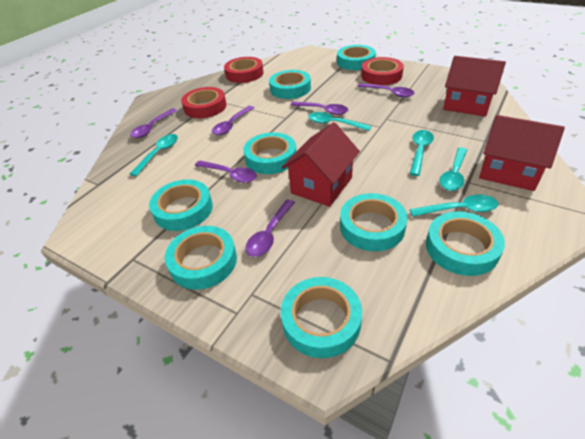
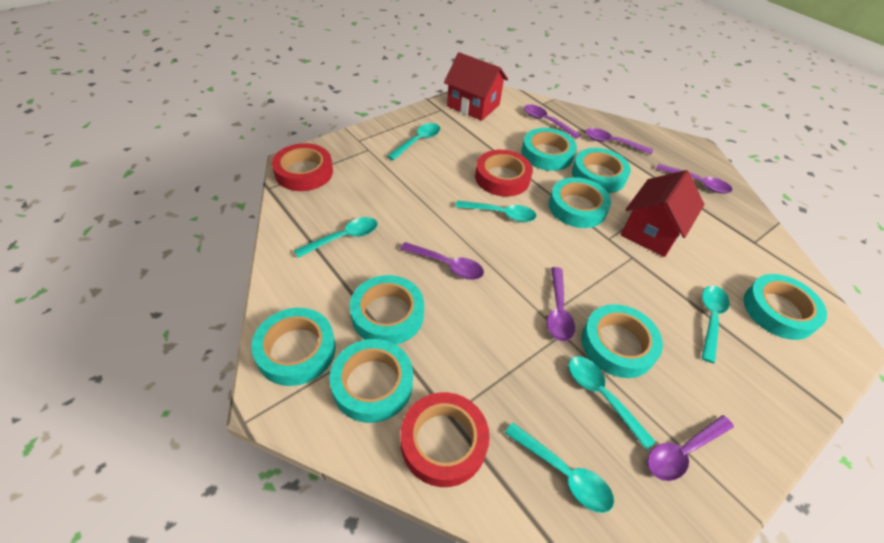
red house: [282,122,360,207] [443,56,506,117] [479,115,565,191] = 3 -> [444,52,508,121] [621,170,705,257] = 2
turquoise spoon: [130,134,178,176] [308,112,371,131] [410,130,434,176] [410,195,498,217] [439,147,467,191] = 5 -> [294,217,378,258] [387,123,440,160] [456,200,537,222] [505,423,614,513] [569,356,656,450] [702,286,730,363] = 6

